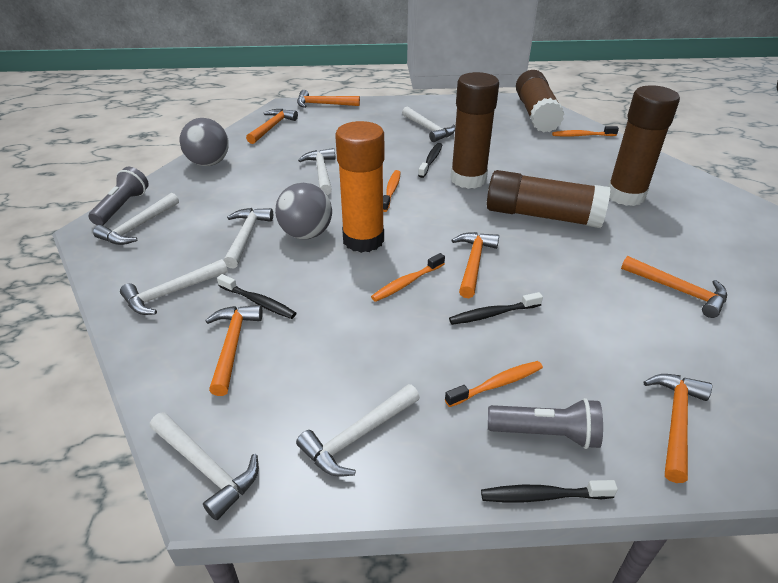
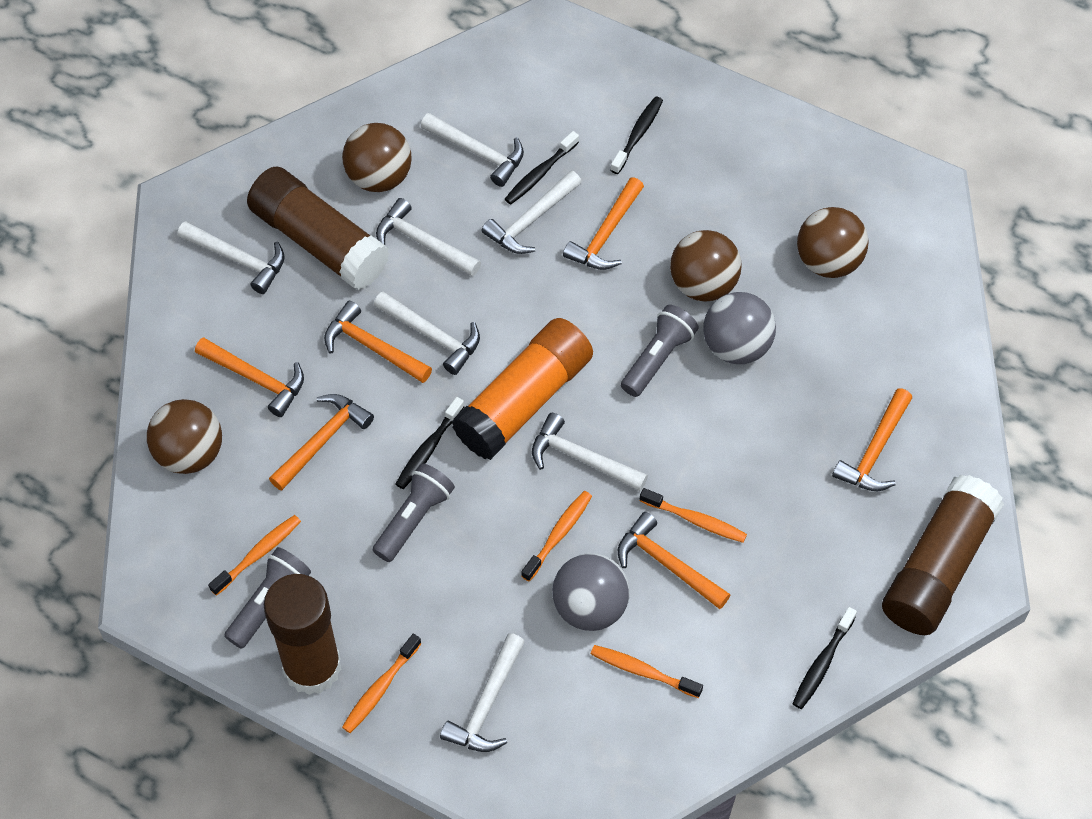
brown ball: none = 0 -> [147,399,222,474] [342,123,412,192] [670,230,742,301] [797,207,869,278] = 4
brown glue stick: [450,72,499,189] [487,170,610,228] [516,70,565,133] [608,85,680,206] = 4 -> [247,167,390,290] [264,574,341,695] [882,475,1004,635] = 3
grey flashlight: [88,167,149,225] [488,398,603,449] = 2 -> [224,547,311,649] [373,463,455,562] [621,305,699,397] = 3
orange toothbrush: [371,253,445,302] [383,170,401,212] [445,361,543,407] [552,126,619,137] = 4 -> [208,515,301,596] [342,633,422,733] [521,491,592,581] [591,645,703,698] [640,488,747,543] = 5

